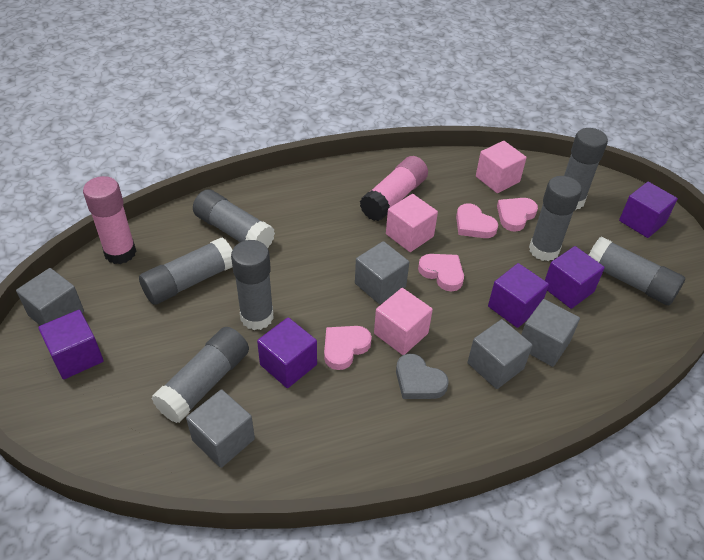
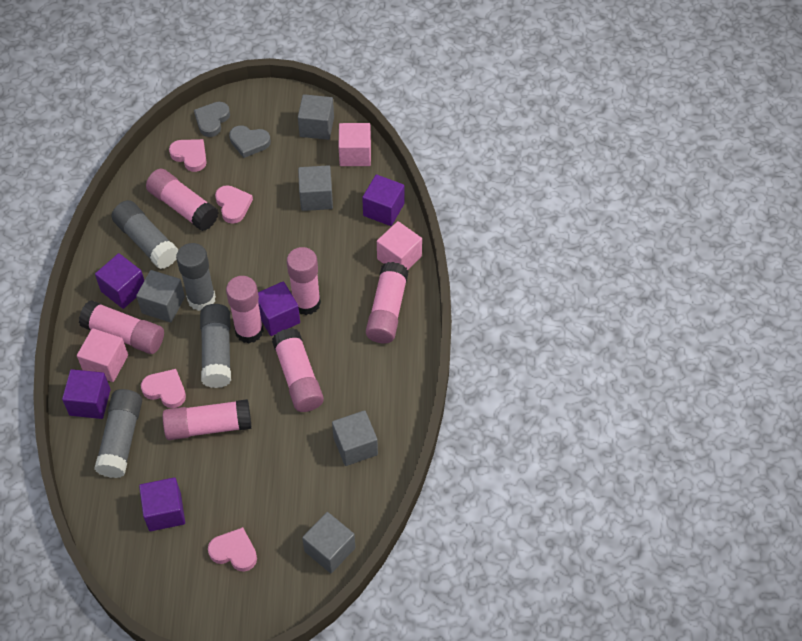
grey glue stick: [139,237,233,305] [152,327,249,423] [193,189,275,248] [231,240,274,330] [529,176,582,261] [564,128,608,210] [589,236,685,305] = 7 -> [94,389,142,478] [112,200,178,269] [176,243,216,311] [200,304,231,388] = 4
grey heart: [396,354,449,399] = 1 -> [194,102,230,137] [229,126,271,158] = 2
pink glue stick: [83,176,137,264] [360,156,428,221] = 2 -> [79,300,164,354] [146,169,219,231] [162,399,251,440] [226,276,264,343] [272,328,324,412] [287,247,321,315] [366,262,409,344] = 7

